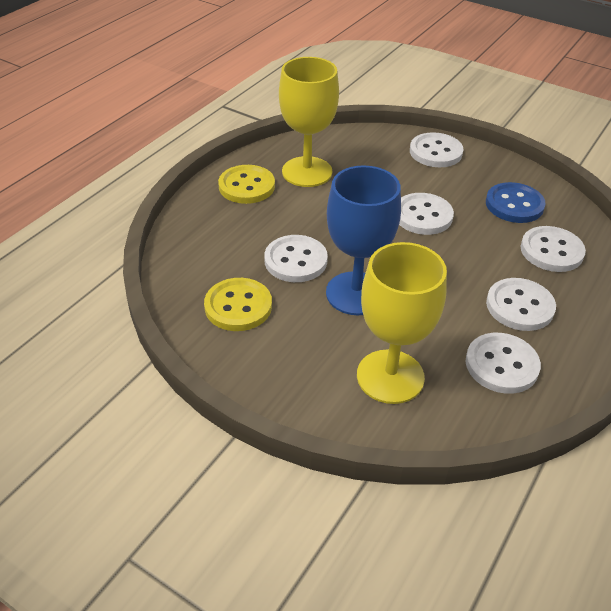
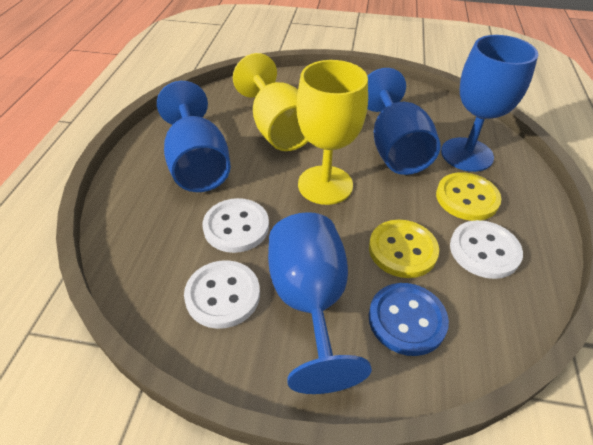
blue goblet: [326,165,401,315] = 1 -> [157,81,231,192] [268,212,372,394] [367,68,441,175] [441,35,538,172] = 4
white button: [264,235,328,282] [399,193,454,235] [410,132,463,167] [466,333,541,394] [486,278,556,331] [521,226,586,272] = 6 -> [184,260,260,329] [202,198,269,253] [450,220,523,279] = 3

